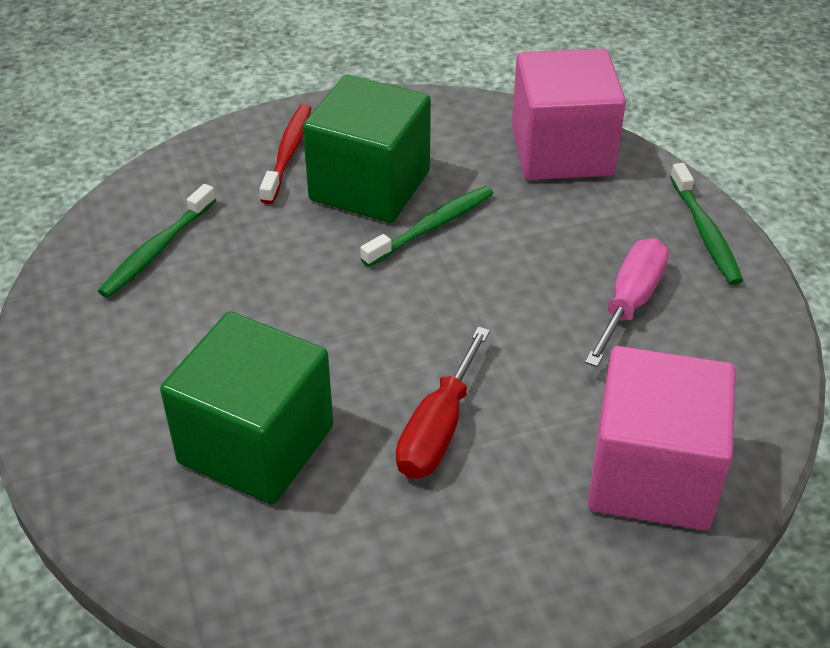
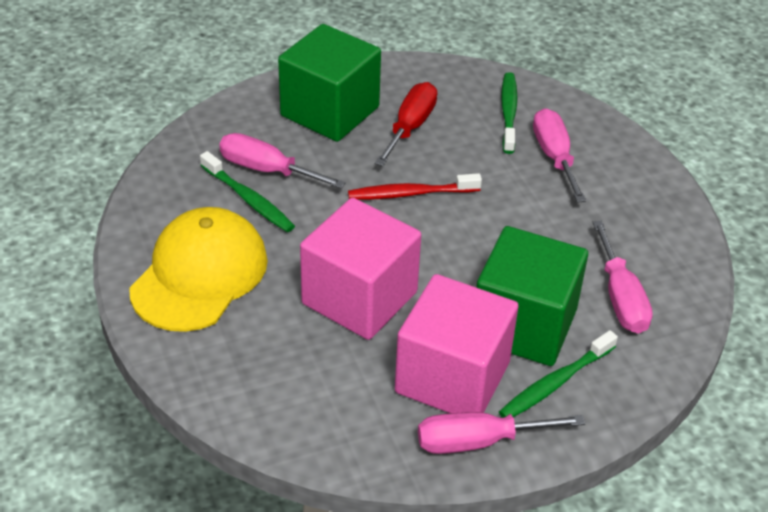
pink screwdriver: [585,238,669,367] = 1 -> [219,133,346,189] [418,412,585,454] [533,108,586,203] [592,221,653,334] = 4
yellow cap: none = 0 -> [129,207,268,332] = 1

